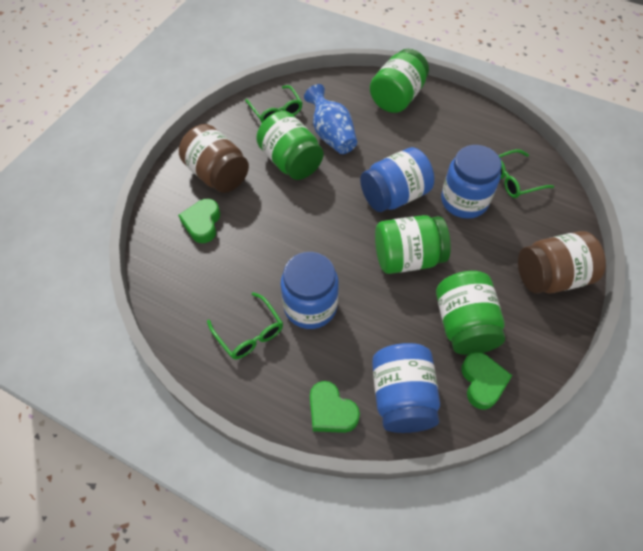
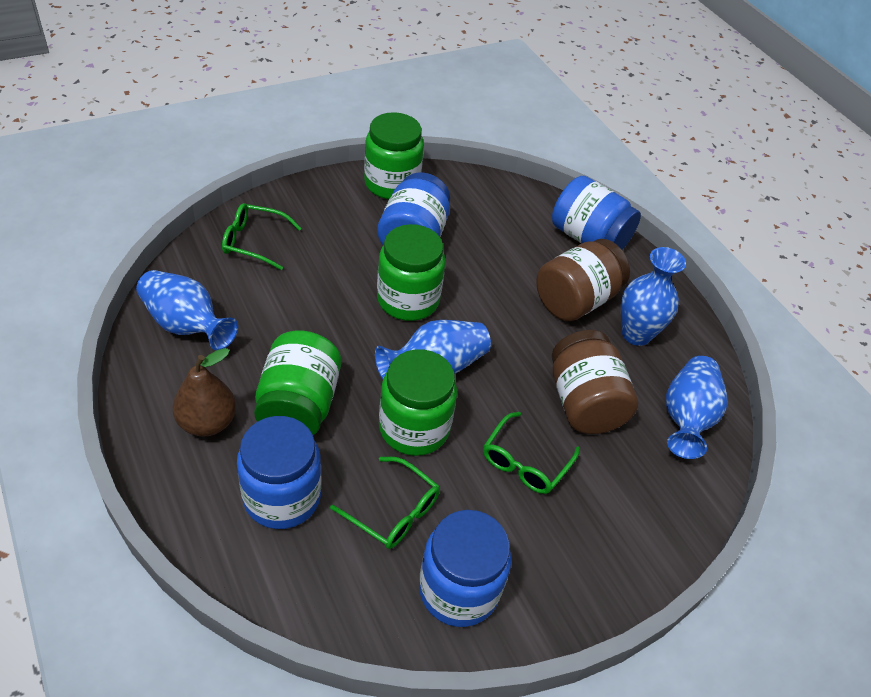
blue vase: [304,84,357,154] = 1 -> [136,270,238,350] [375,320,491,379] [621,247,686,346] [666,356,727,459] = 4
brown pear: none = 0 -> [173,348,236,437] = 1
green heart: [178,199,220,243] [310,381,360,433] [461,352,512,410] = 3 -> none = 0

